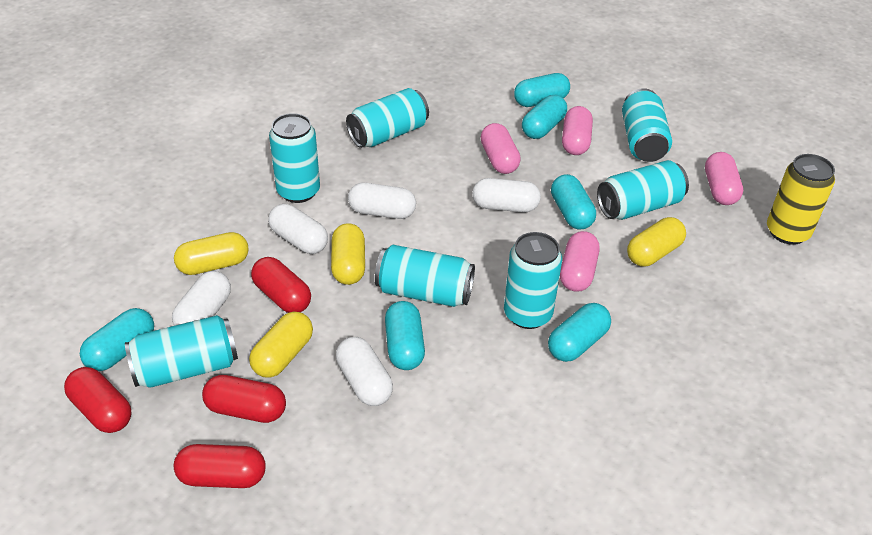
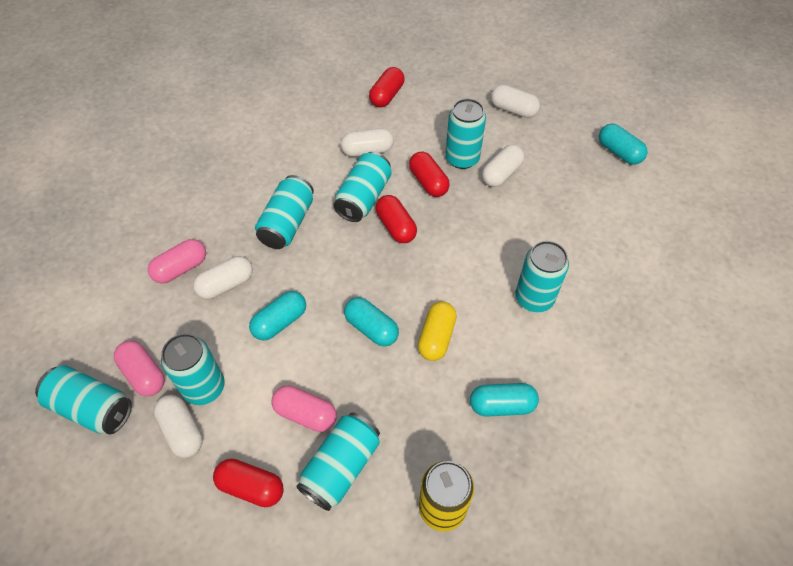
pink capsule: [481,123,521,174] [560,231,599,292] [562,106,593,155] [705,152,743,205] = 4 -> [114,341,165,396] [148,239,206,284] [271,386,337,432] = 3
turquoise capsule: [80,308,154,371] [385,301,425,370] [514,73,570,107] [522,95,567,139] [548,303,611,362] [551,174,596,230] = 6 -> [249,291,306,341] [344,297,399,347] [470,383,539,417] [599,124,647,165] = 4
yellow capsule: [174,232,249,275] [249,312,313,378] [331,223,365,285] [627,217,686,266] = 4 -> [418,302,456,361] = 1

